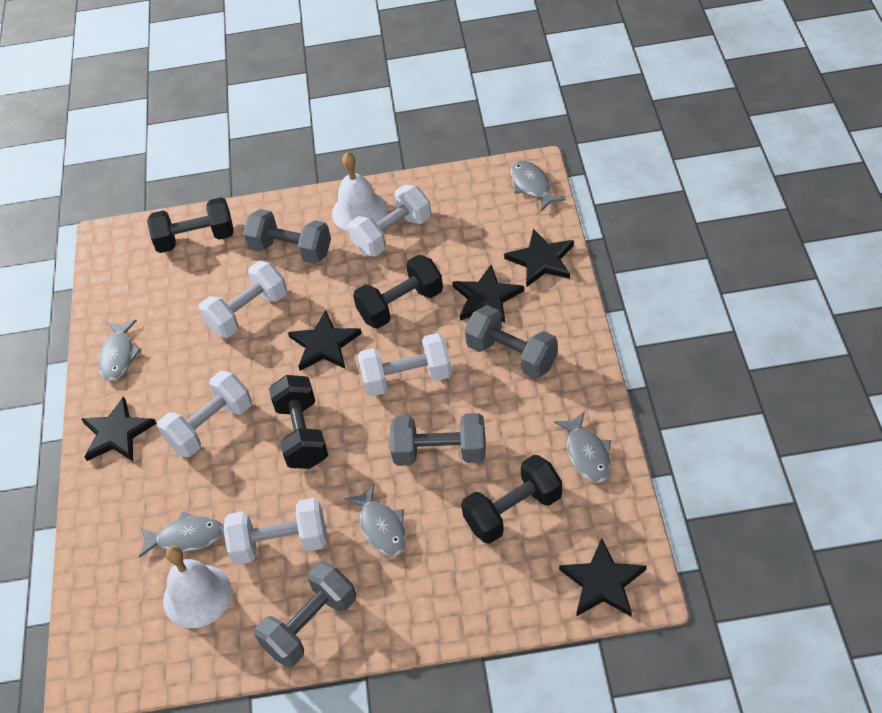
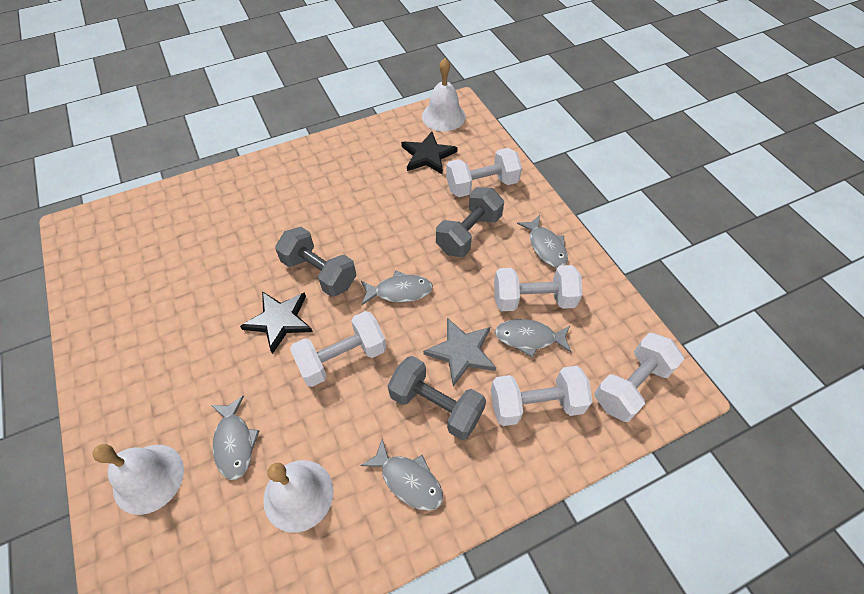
black dumbbell: [147,197,234,253] [269,375,328,469] [353,255,443,329] [461,455,562,544] = 4 -> none = 0
black star: [81,396,157,461] [288,310,362,371] [452,265,524,323] [504,229,574,287] [559,538,646,617] = 5 -> [240,291,313,354] [401,132,458,175] = 2
grey dumbbell: [243,209,331,264] [254,562,356,667] [390,413,486,466] [465,305,558,379] = 4 -> [275,227,357,297] [388,356,486,440] [436,187,504,257] = 3
grey star: none = 0 -> [423,318,496,386] = 1
white bell: [163,546,232,628] [332,152,387,231] = 2 -> [93,444,184,515] [263,460,334,533] [422,58,466,131] = 3

